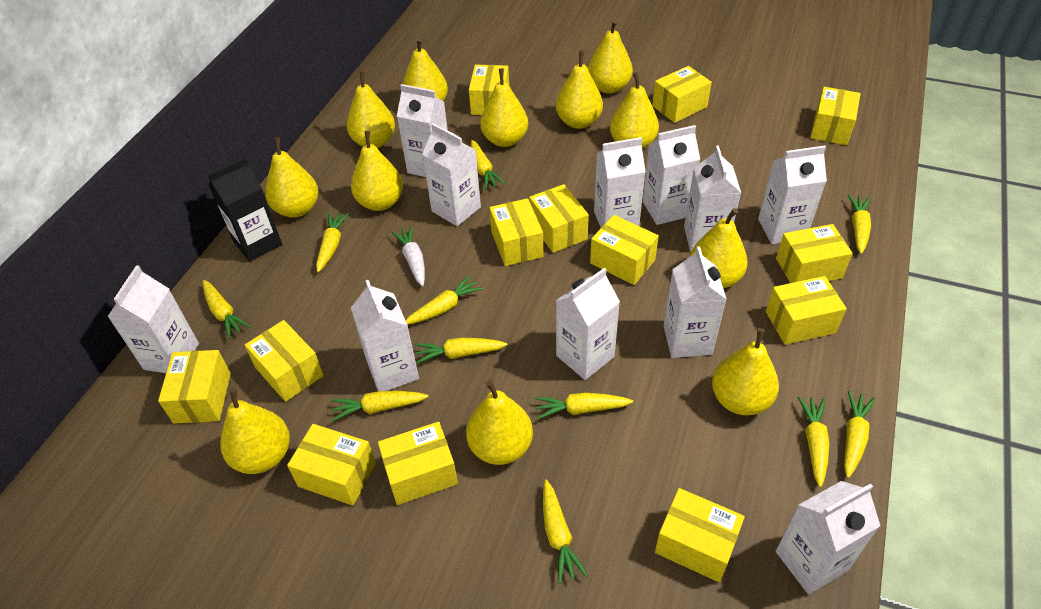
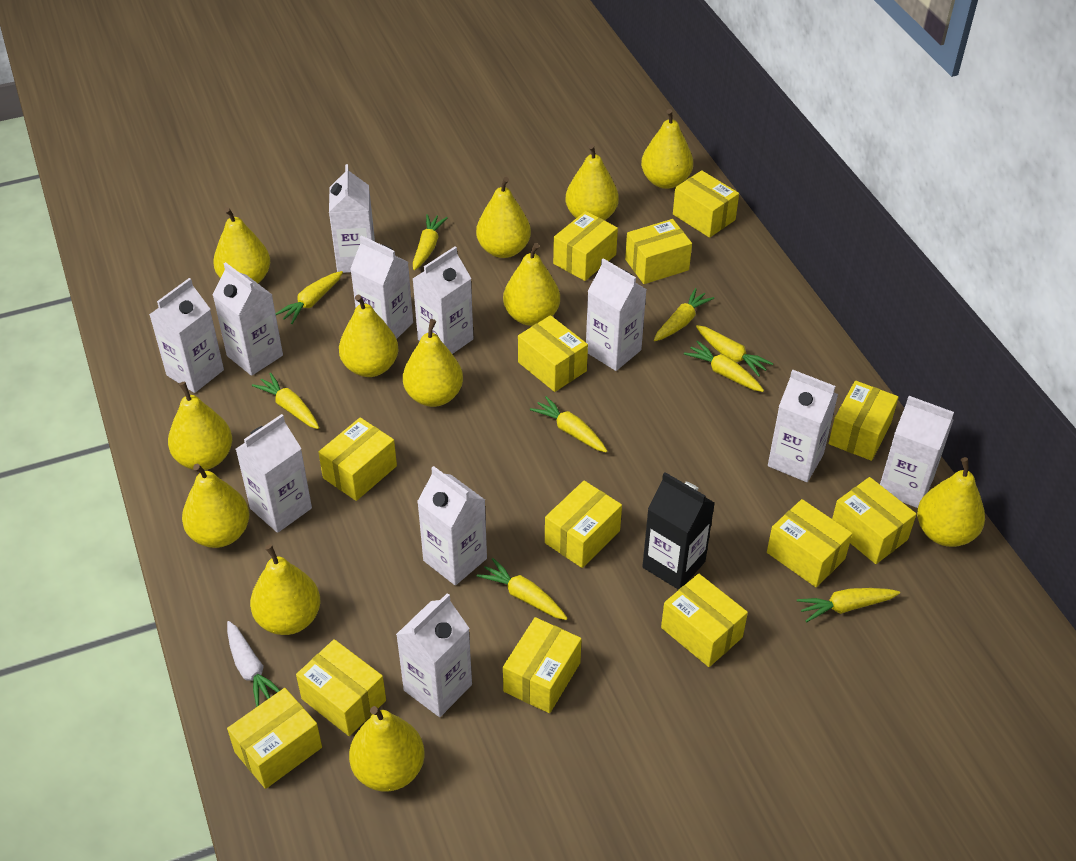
yellow carrot: [203,280,251,339] [316,212,349,272] [331,391,428,421] [405,275,483,325] [415,338,507,364] [471,140,505,189] [534,393,633,420] [543,480,588,584] [798,396,829,487] [844,391,875,478] [848,194,871,254] = 11 -> [252,373,319,429] [275,271,343,324] [413,214,448,270] [477,558,568,620] [530,396,607,452] [654,288,714,341] [684,341,764,392] [696,325,773,377] [797,588,900,622] = 9

